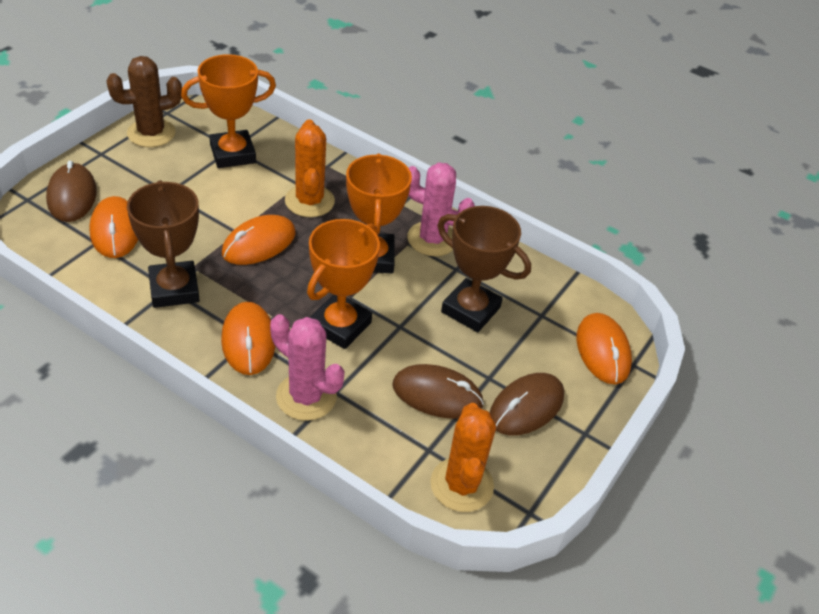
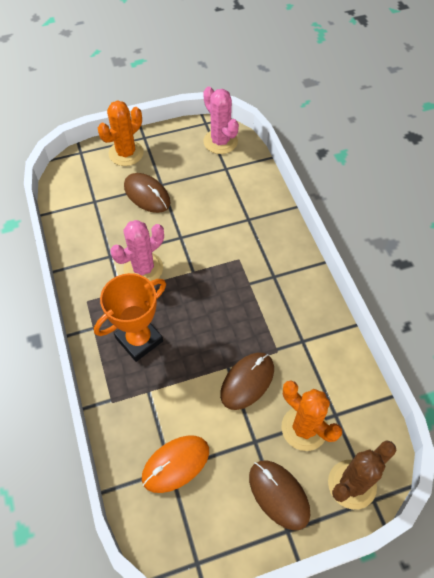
brown trophy: [127,180,200,308] [437,206,531,332] = 2 -> none = 0
orange mouse: [89,196,138,258] [221,302,276,375] [222,215,296,265] [577,313,632,384] = 4 -> [142,435,209,493] = 1
orange trophy: [181,54,276,168] [307,219,380,349] [346,154,412,273] = 3 -> [94,273,166,362] = 1

